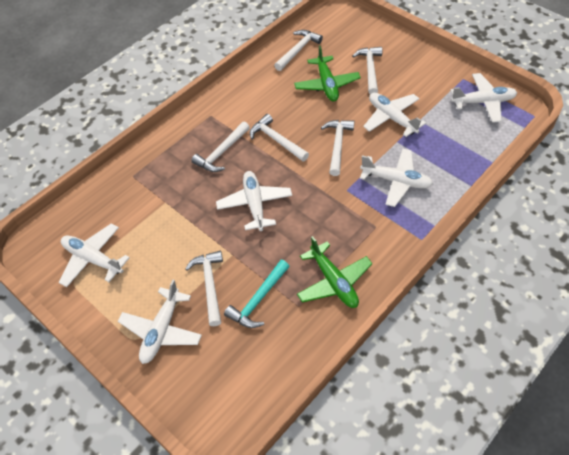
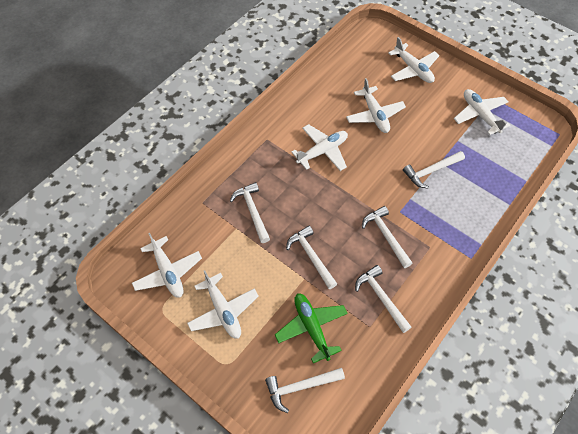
green plane: [294,45,361,102] [297,236,372,308] = 2 -> [275,293,348,363] = 1
turquoise hammer: [224,260,290,328] = 1 -> none = 0

